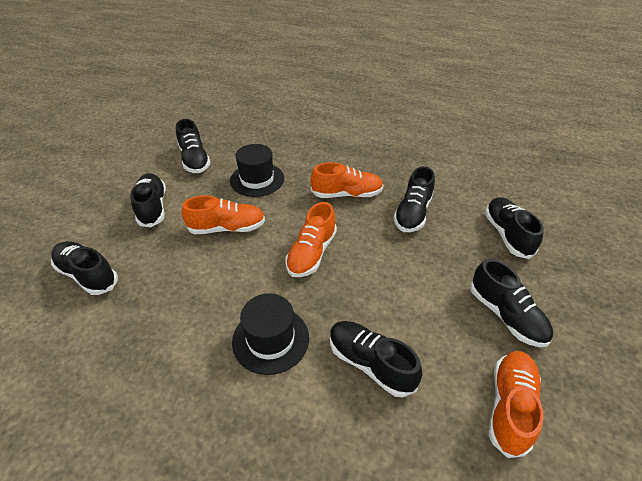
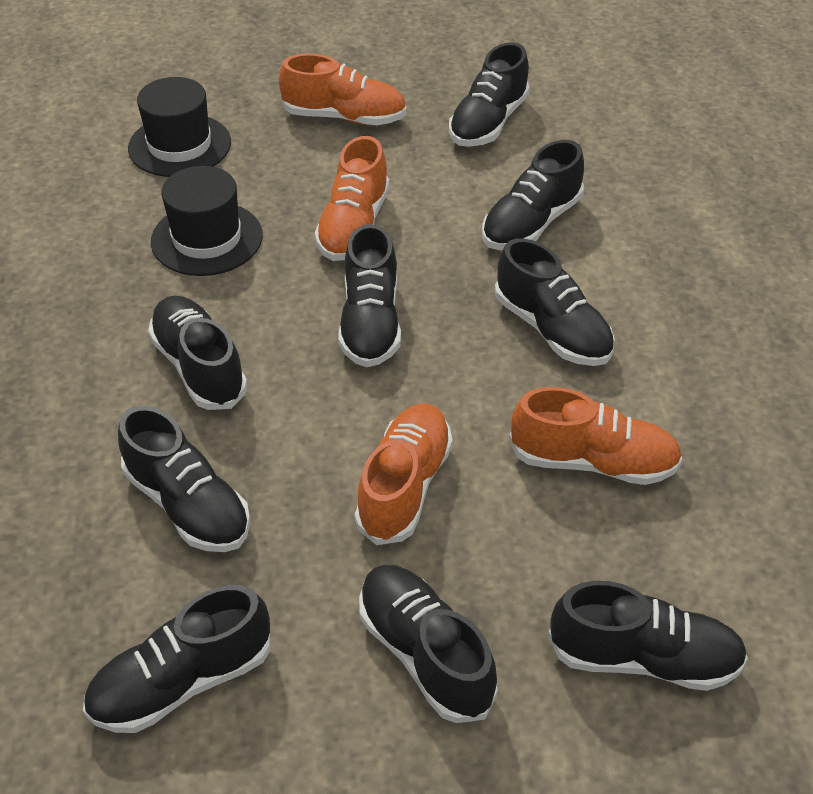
black shoe: [51,241,118,295] [130,173,166,227] [176,119,211,173] [330,321,422,397] [394,166,435,232] [470,259,553,347] [485,197,544,259] = 7 -> [83,585,270,733] [118,406,250,552] [148,296,247,410] [338,224,401,367] [359,565,498,723] [449,42,530,147] [482,140,584,250] [495,238,615,366] [548,581,748,691] = 9

